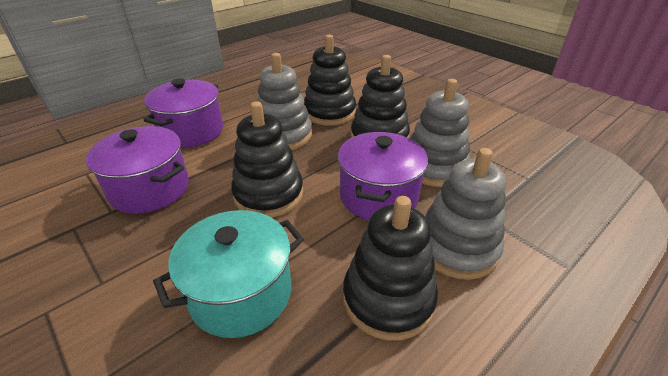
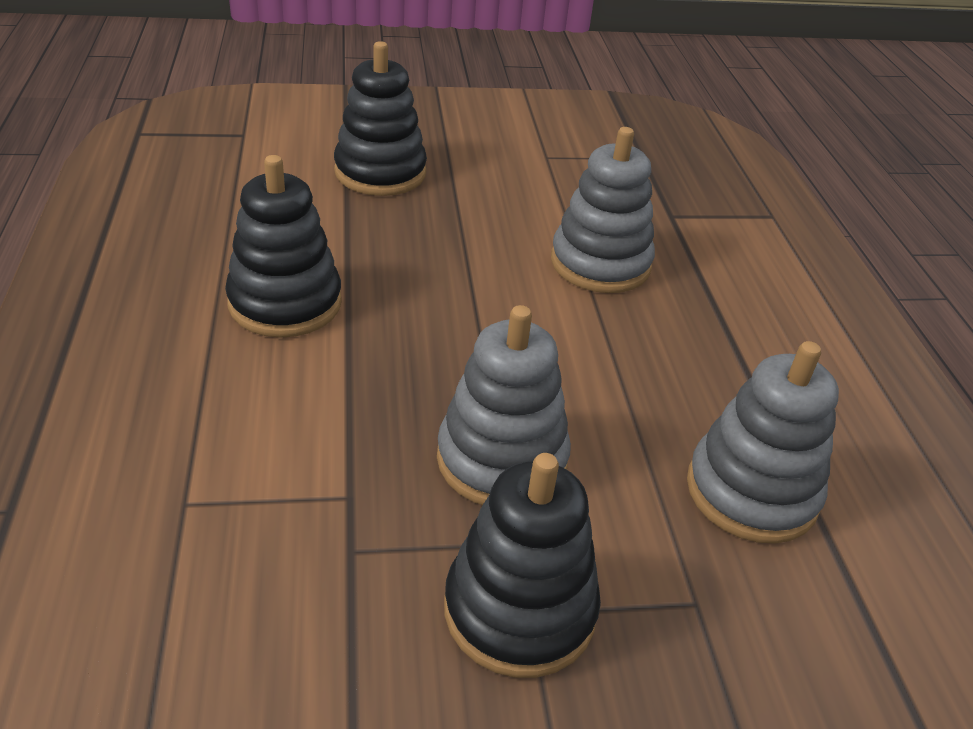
black stacking toy: [231,101,303,218] [304,35,356,126] [343,196,438,341] [351,55,410,138] = 4 -> [225,155,342,338] [334,41,427,196] [444,453,601,678] = 3
purple pot: [86,126,189,214] [144,79,223,148] [338,132,428,220] = 3 -> none = 0
turquoise pot: [153,210,304,338] = 1 -> none = 0

